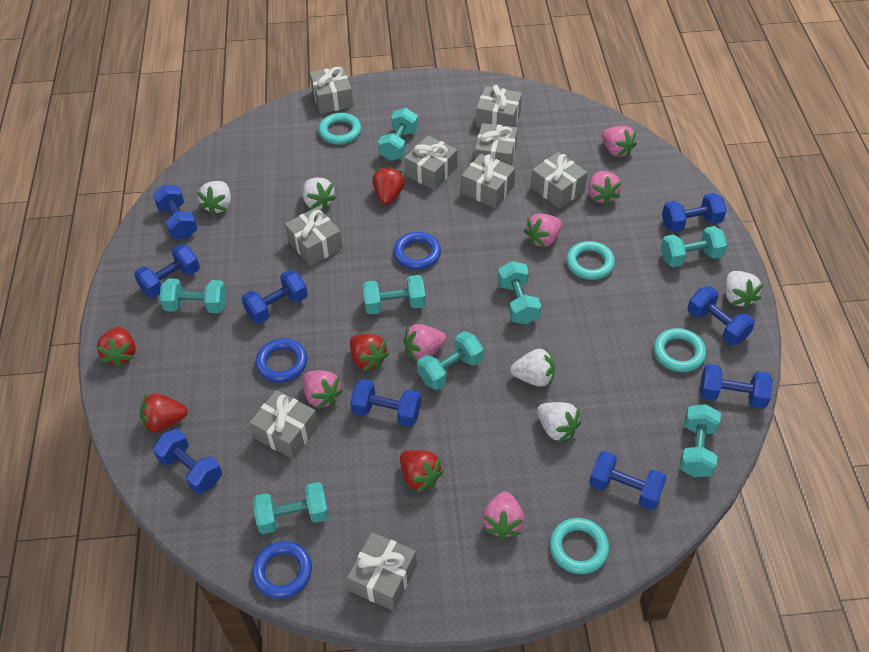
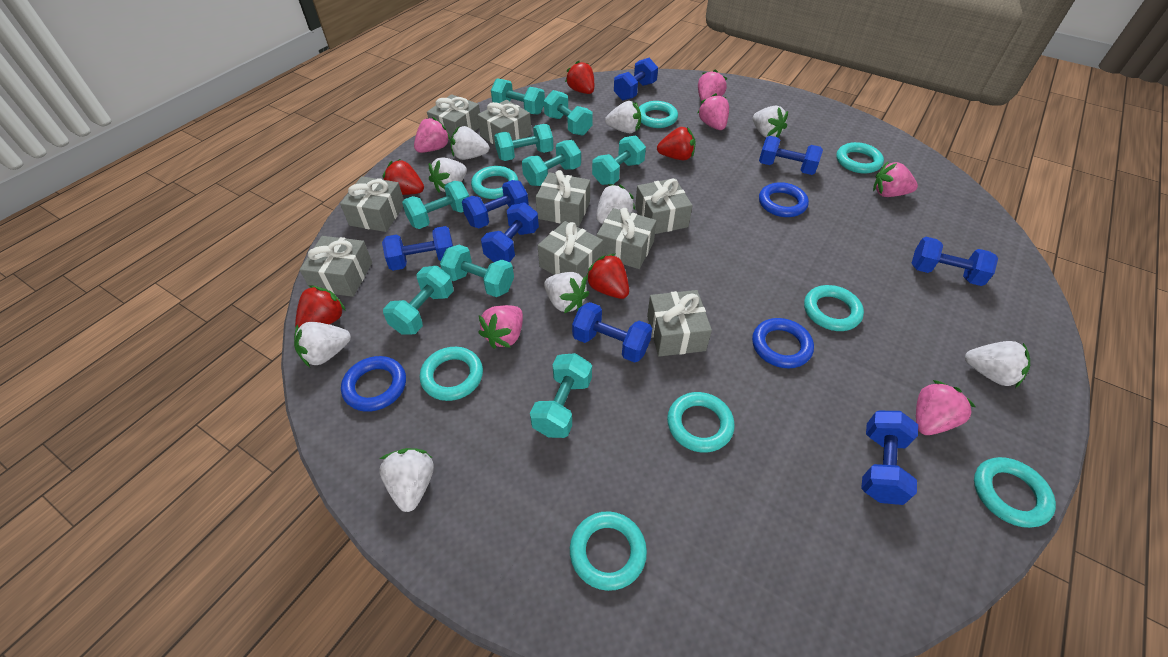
blue dumbbell: [134,244,200,298] [153,185,198,239] [153,428,222,494] [241,270,308,324] [350,379,421,427] [589,451,667,510] [662,193,727,233] [687,286,755,345] [700,364,773,409] = 9 -> [382,226,453,271] [462,180,529,228] [481,203,539,262] [572,302,652,363] [614,58,658,100] [759,136,823,175] [861,411,918,505] [911,237,998,286] = 8
turquoise dumbbell: [160,278,227,313] [253,482,329,534] [362,275,426,315] [378,108,418,161] [417,331,483,390] [498,261,541,324] [661,226,727,267] [680,404,721,477] = 8 -> [383,266,454,334] [402,181,469,229] [440,245,514,297] [491,78,545,115] [494,124,554,161] [522,140,581,186] [530,353,592,438] [544,90,593,136] [592,135,646,185] = 9
turquoise ring: [318,113,361,145] [550,518,609,574] [566,241,615,280] [654,328,707,372] = 4 -> [420,347,483,401] [471,166,518,199] [570,511,647,591] [639,101,678,128] [667,392,735,453] [804,285,864,331] [836,142,884,174] [974,457,1056,528] = 8
white strawberry: [197,181,231,215] [302,178,336,211] [510,348,555,387] [537,402,581,443] [725,271,763,309] = 5 -> [294,322,351,367] [379,448,434,512] [429,157,467,193] [450,126,489,160] [544,272,589,313] [596,184,635,224] [605,101,641,133] [753,106,788,137] [965,341,1030,388] = 9

